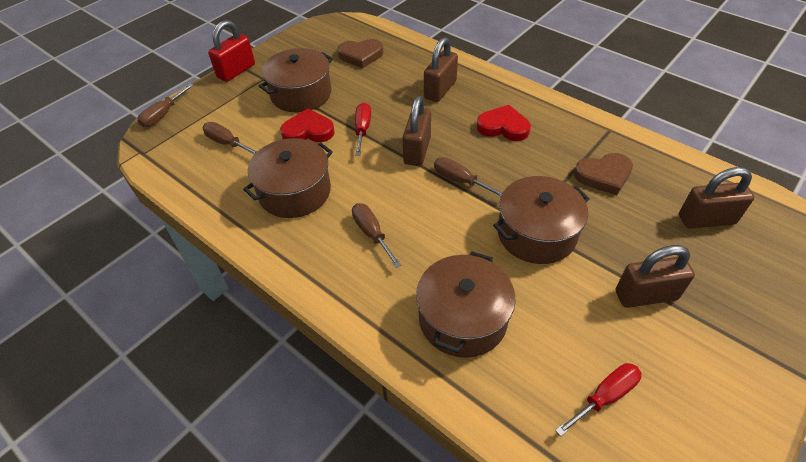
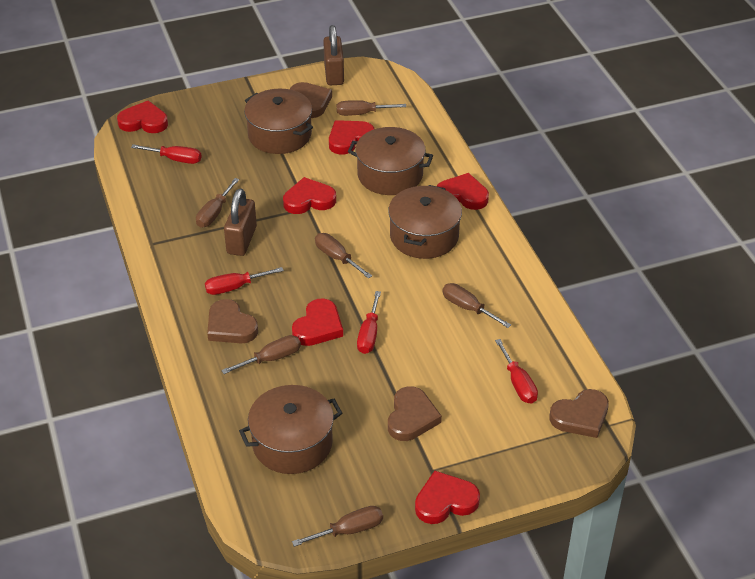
brown heart: [337,39,383,68] [574,153,633,195] = 2 -> [207,299,258,343] [290,82,332,118] [388,386,442,441] [549,389,609,438] = 4
brown padlock: [403,96,431,166] [424,37,458,102] [616,245,695,308] [679,167,754,229] = 4 -> [224,188,257,256] [323,25,344,85] = 2
brown screwdriver: [137,84,194,127] [202,122,257,155] [352,203,401,268] [434,157,503,197] = 4 -> [196,178,239,228] [221,335,301,374] [292,506,383,547] [315,233,372,279] [337,100,406,116] [443,283,511,328] = 6
red heart: [280,108,335,142] [477,105,531,141] = 2 -> [117,101,168,133] [283,177,336,214] [292,298,343,346] [329,120,374,155] [415,471,480,524] [437,173,489,210] = 6
red padlock: [208,20,255,82] = 1 -> none = 0
red screwdriver: [355,103,371,156] [555,363,641,437] = 2 -> [131,144,202,164] [205,267,284,295] [357,291,381,354] [495,339,538,404] = 4

